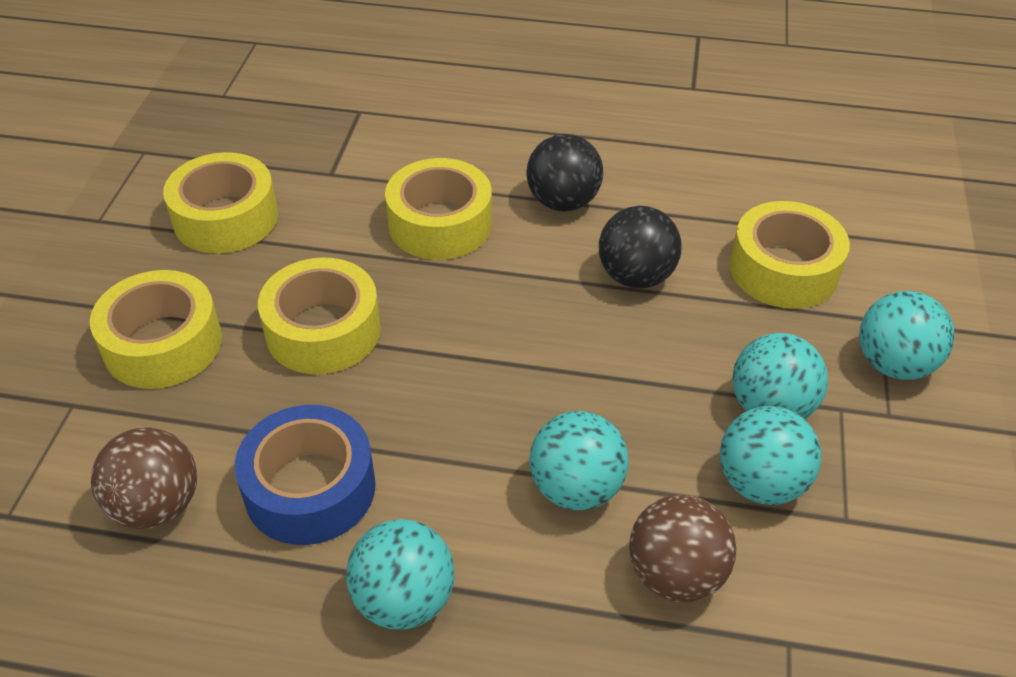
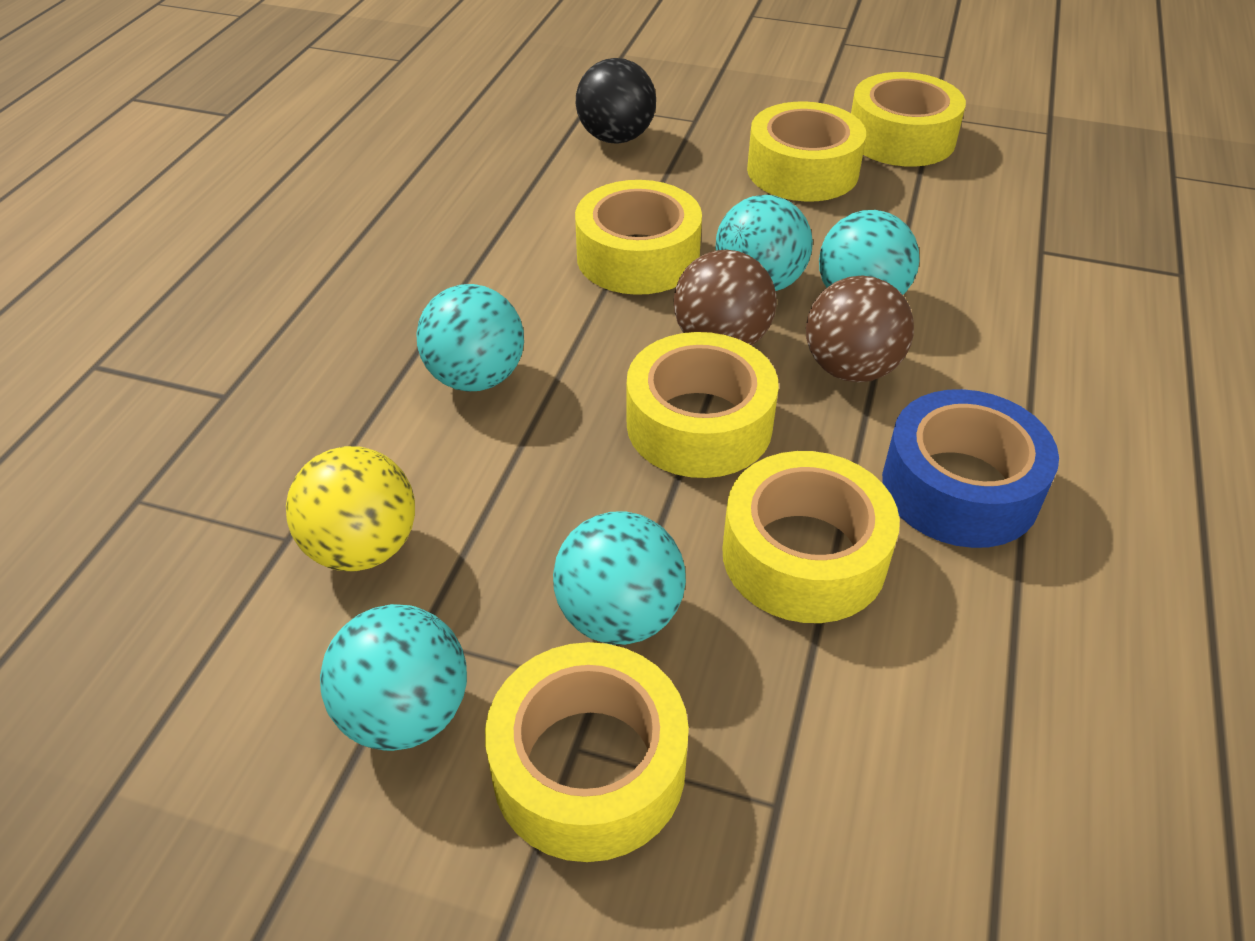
black ball: [526,134,603,211] [599,206,682,288] = 2 -> [576,58,656,144] = 1
yellow ball: none = 0 -> [286,446,415,572] = 1
yellow tape: [90,270,222,389] [163,152,278,253] [258,257,381,374] [385,158,492,260] [730,201,850,309] = 5 -> [485,642,689,862] [575,180,702,295] [627,332,779,478] [722,451,900,623] [747,101,866,202] [851,72,966,167] = 6

